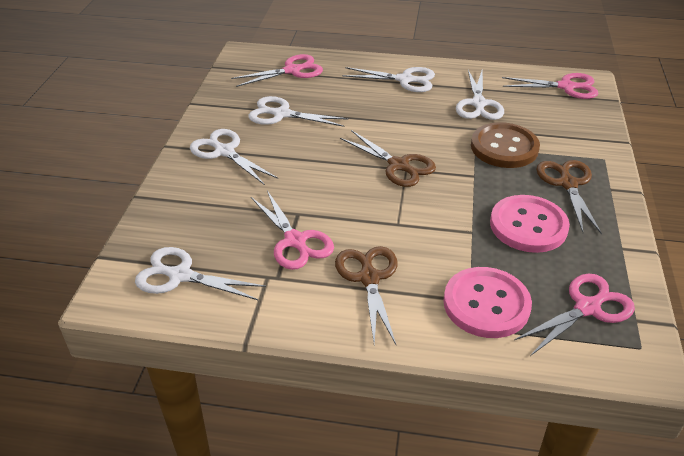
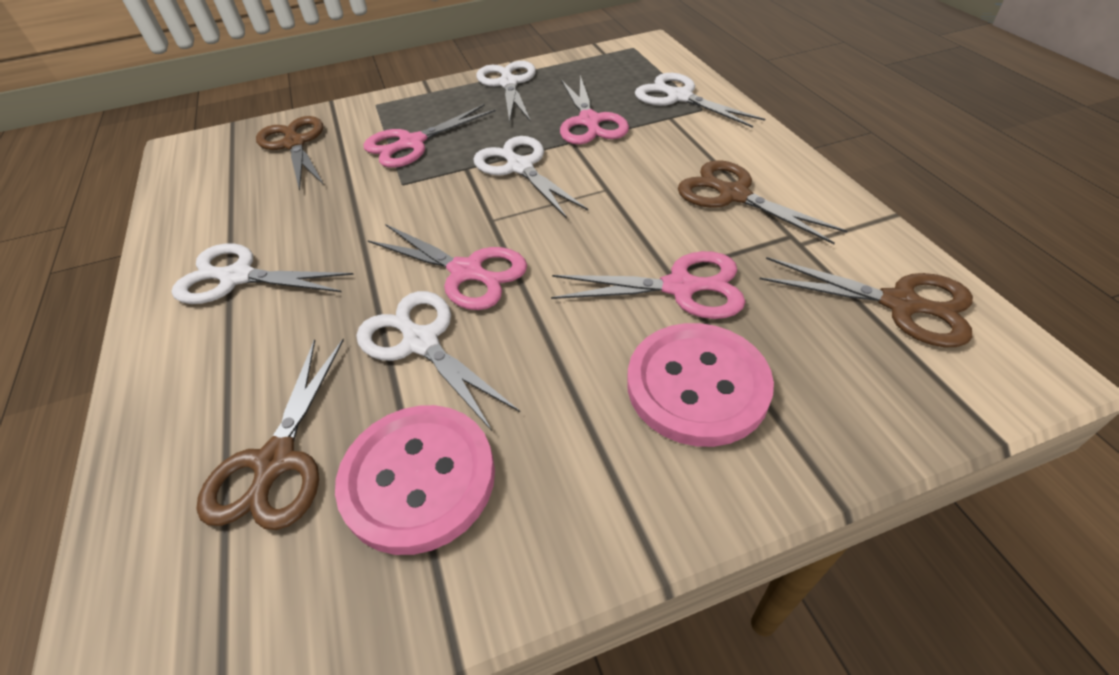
brown button: [471,122,540,168] = 1 -> none = 0
brown scissors: [335,246,397,345] [340,130,436,187] [536,160,602,234] = 3 -> [196,339,344,530] [256,116,324,190] [678,160,847,244] [759,257,973,347] = 4

